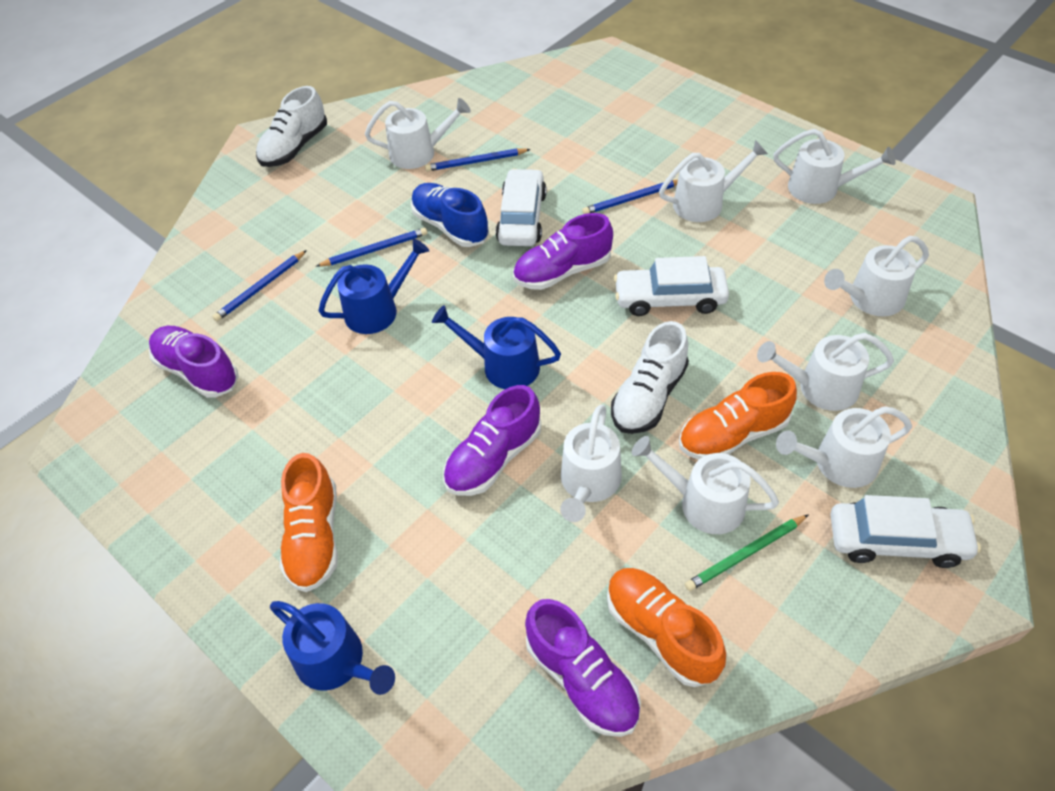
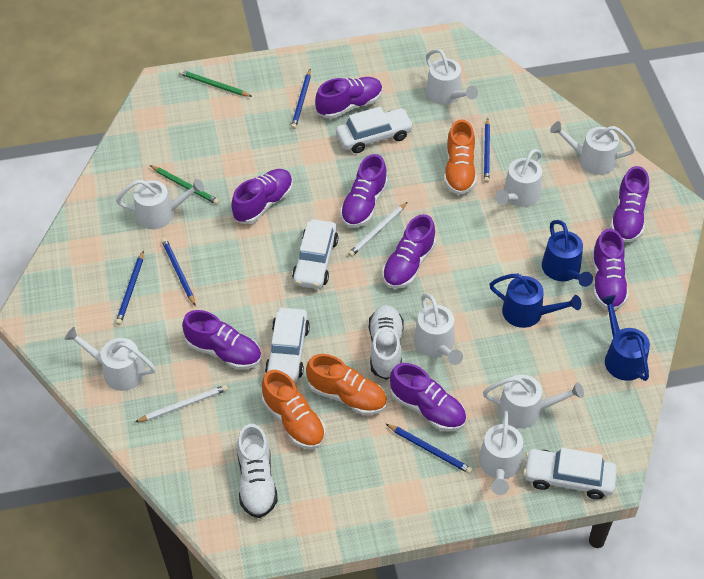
blue pencil: [212,250,307,322] [316,228,427,267] [425,148,531,172] [582,180,678,214] = 4 -> [115,251,144,325] [161,238,195,305] [291,69,311,129] [386,424,473,474] [484,118,490,183] = 5
blue shoe: [411,183,489,247] = 1 -> none = 0
green pencil: [685,514,809,591] = 1 -> [150,165,219,205] [179,70,252,97] = 2
purple shoe: [149,326,239,398] [443,385,541,496] [513,213,613,290] [525,599,641,737] = 4 -> [182,310,261,370] [231,169,293,224] [315,77,383,119] [340,154,388,228] [382,214,436,289] [390,363,466,431] [592,228,629,310] [610,166,649,243] = 8
white car: [496,168,547,246] [614,256,729,316] [830,495,981,568] = 3 -> [265,308,310,383] [292,219,338,289] [336,107,414,153] [523,448,617,499] = 4
white pencil: none = 0 -> [135,385,228,422] [348,202,407,257] = 2

